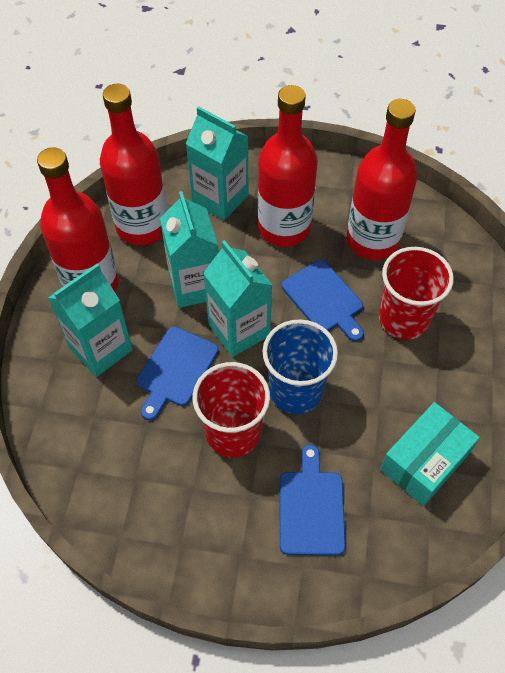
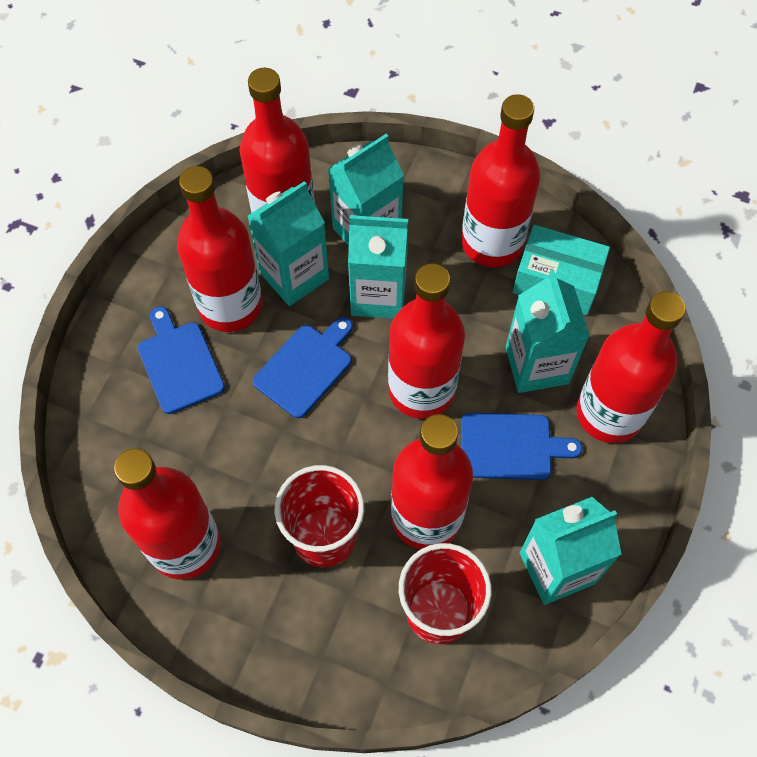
blue cup: [263,319,338,414] = 1 -> none = 0
red bottle: [37,147,119,292] [100,84,167,245] [258,85,318,247] [347,99,417,260] = 4 -> [114,448,221,580] [177,166,263,332] [240,68,315,213] [388,263,465,419] [391,414,473,549] [461,94,540,267] [576,291,686,443] = 7
turquoise carton: [48,263,133,377] [160,191,218,308] [186,106,249,220] [203,240,273,357] = 4 -> [247,181,329,306] [328,134,404,246] [348,215,409,319] [506,270,590,393] [520,497,622,605] = 5

